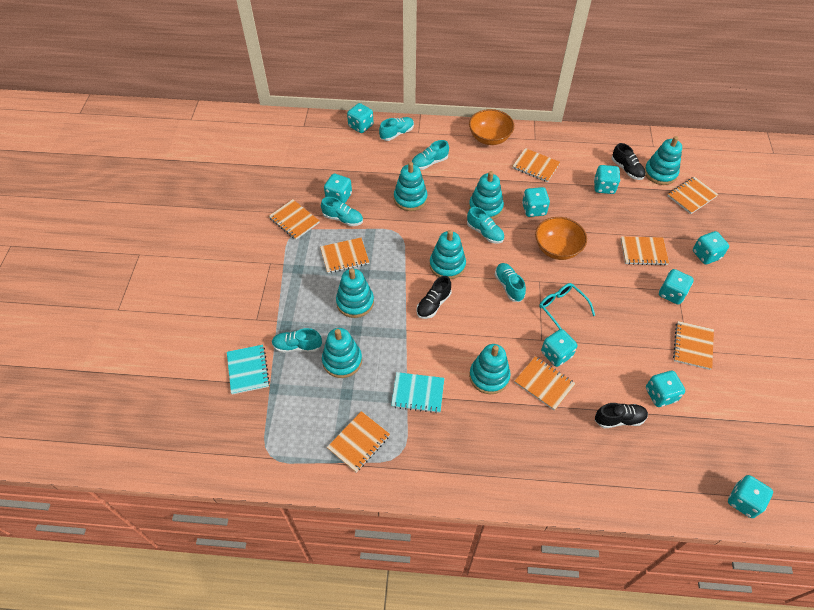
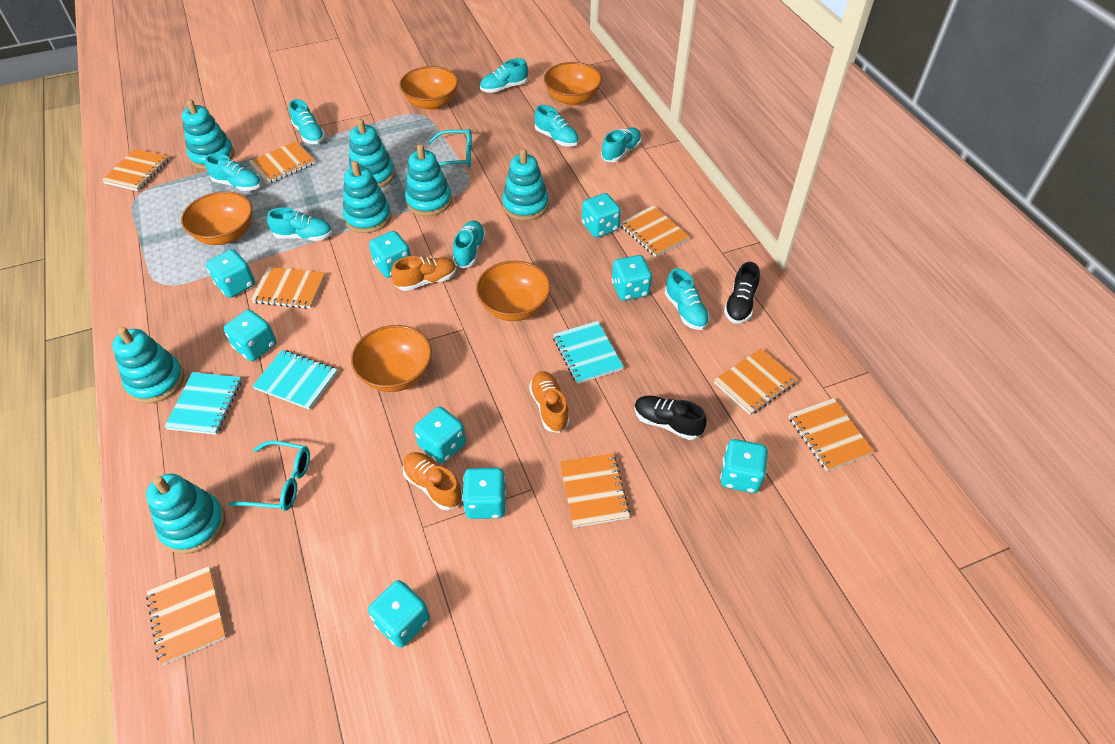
black shoe: [416,276,451,319] [595,403,648,428] [612,143,645,180] = 3 -> [634,396,707,440] [724,262,760,324] = 2
orange bowl: [469,109,514,145] [535,217,587,260] = 2 -> [181,191,252,245] [351,325,432,392] [399,66,458,110] [476,261,551,321] [544,62,602,106] = 5
orange shoe: none = 0 -> [391,256,457,291] [402,452,463,510] [529,371,570,433] = 3
turquoise glasses: [539,283,595,329] = 1 -> [228,441,310,511] [428,129,472,168] = 2
turquoise notebook: [227,345,270,395] [391,372,444,413] = 2 -> [164,372,242,435] [252,350,338,410] [553,321,624,384] = 3
turquoise shoe: [272,328,322,353] [321,197,363,226] [379,117,414,141] [412,140,449,170] [467,207,504,243] [495,263,526,302] = 6 -> [205,153,262,191] [267,207,332,241] [289,99,325,144] [453,220,486,268] [480,58,528,93] [534,105,579,147] [601,127,642,162] [665,268,710,330] = 8

